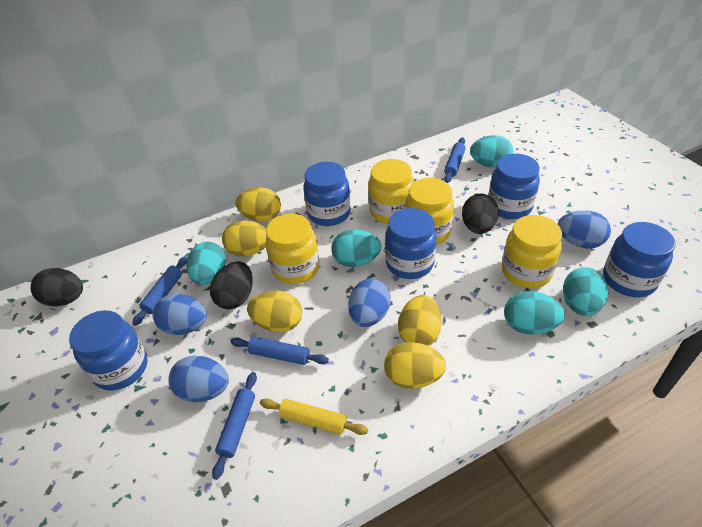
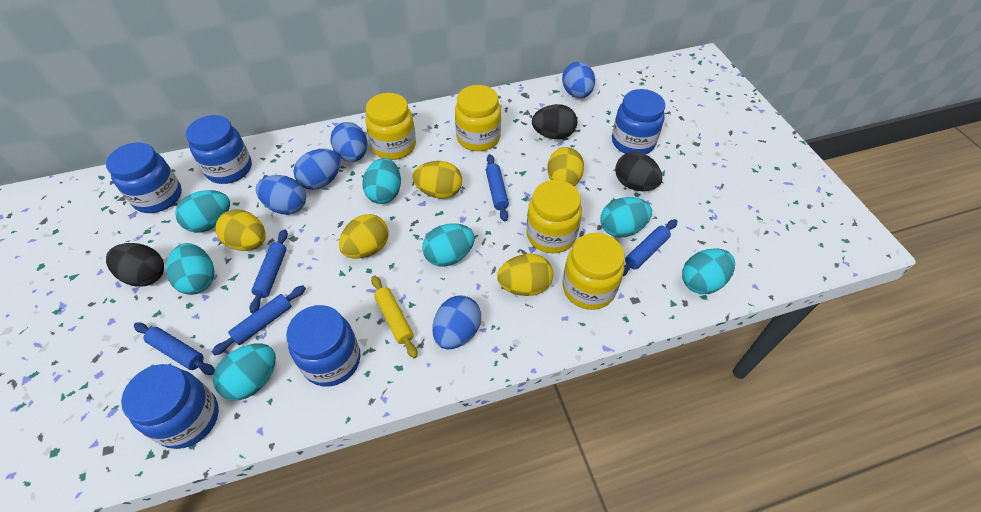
blue egg: [153,294,207,335] [168,356,229,402] [348,279,391,327] [558,210,611,248] = 4 -> [256,175,306,215] [293,149,341,190] [331,122,367,162] [433,296,481,349] [562,62,595,98] = 5
blue rolling pin: [132,256,187,326] [212,372,257,480] [230,337,329,365] [444,138,466,183] = 4 -> [134,323,215,375] [212,285,306,356] [249,229,288,313] [486,154,509,222] [623,219,677,276] = 5
turquoise egg: [186,242,226,285] [331,229,382,267] [470,135,513,168] [504,291,565,334] [563,267,608,316] = 5 -> [166,243,214,295] [175,190,230,233] [213,343,276,400] [362,158,401,204] [422,223,475,267] [600,197,652,238] [682,248,735,294] = 7

